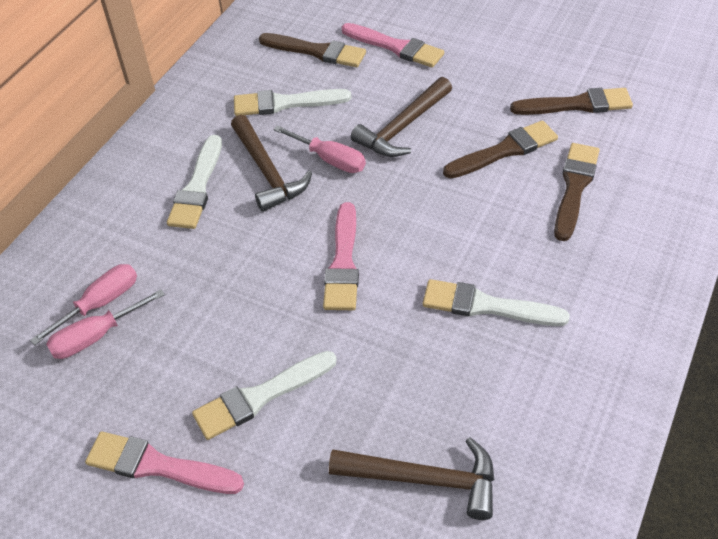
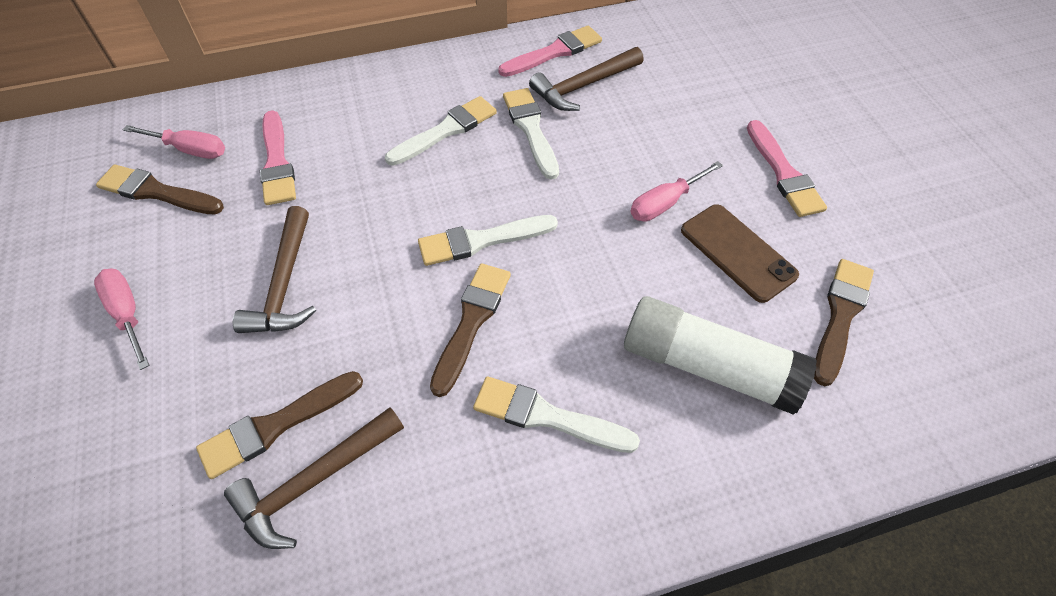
brown phone: none = 0 -> [681,204,799,303] = 1
white glue stick: none = 0 -> [624,296,817,415] = 1

